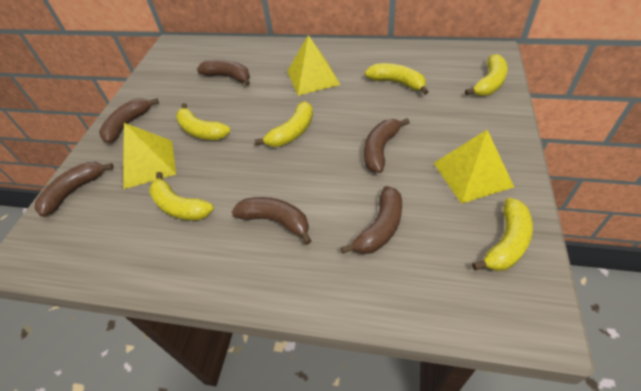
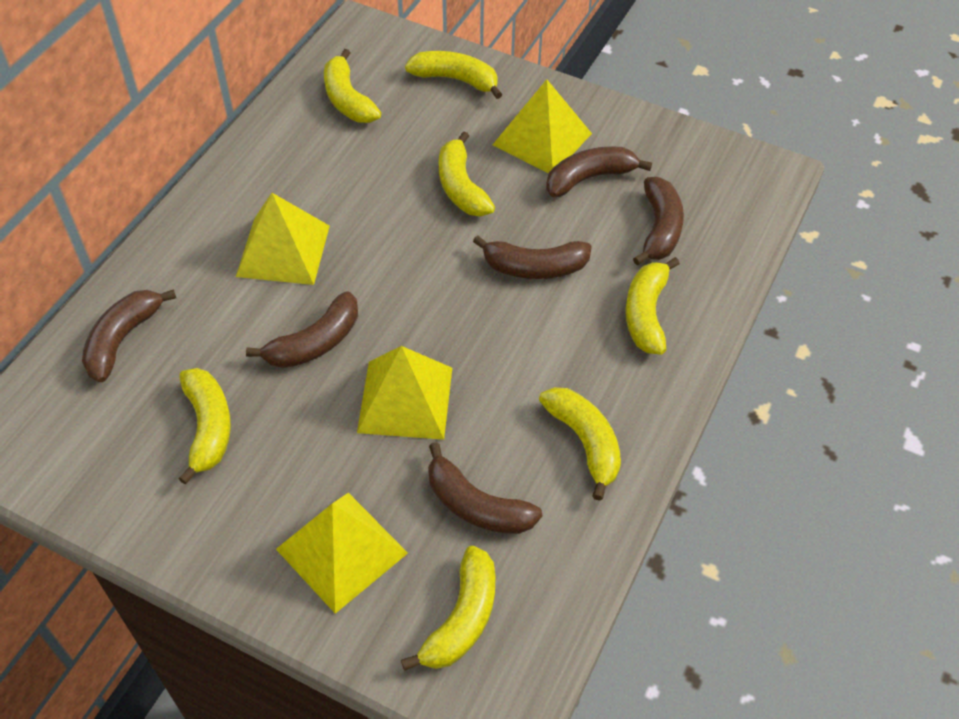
yellow banana: [149,172,214,220] [176,103,231,140] [255,101,313,147] [365,63,429,95] [465,54,508,96] [472,198,533,271] = 6 -> [178,368,231,485] [324,49,381,123] [401,546,495,671] [405,51,502,99] [439,131,495,216] [539,387,621,501] [625,257,680,355] = 7
yellow pyramid: [123,123,176,189] [287,35,340,96] [434,130,514,204] = 3 -> [236,193,330,285] [276,493,408,614] [357,346,452,440] [493,79,592,173] = 4

